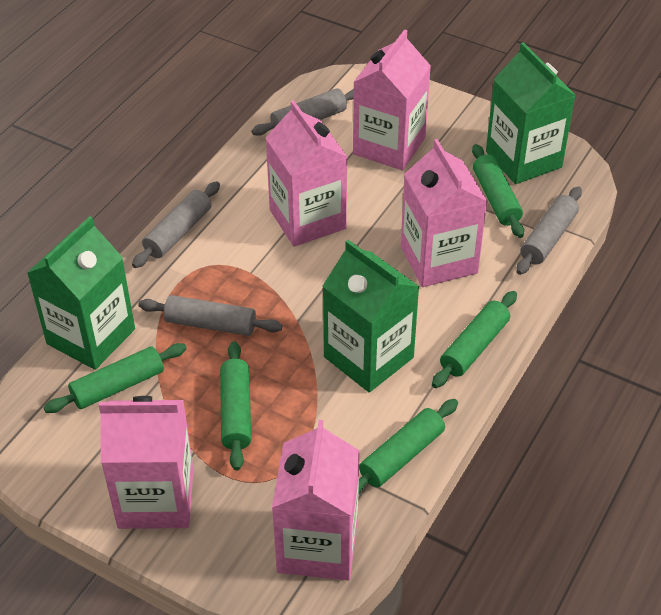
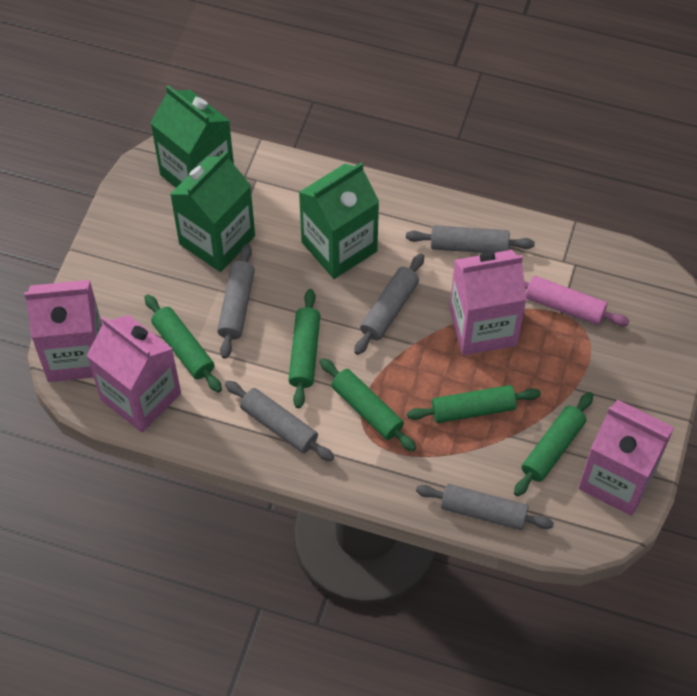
grey rolling pin: [132,181,220,268] [138,295,282,336] [251,88,354,136] [516,186,582,275] = 4 -> [217,243,255,359] [225,381,334,461] [354,253,424,355] [406,225,535,253] [416,484,554,530] = 5
pink carton: [99,396,194,529] [266,100,348,247] [272,420,360,580] [353,29,431,171] [401,139,488,287] = 5 -> [24,280,102,382] [86,315,181,433] [449,250,527,356] [578,400,674,516] = 4
pink rolling pin: none = 0 -> [524,276,629,326] = 1

